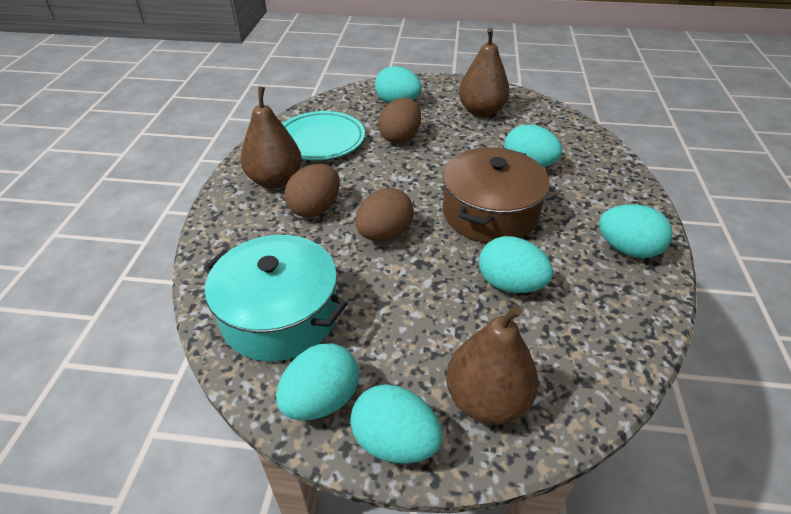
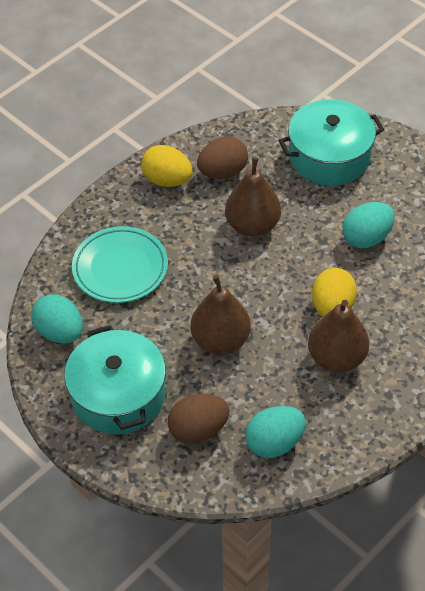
brown egg: [284,164,340,217] [356,188,414,241] [378,98,421,144] = 3 -> [168,394,229,444] [197,137,248,179] = 2
brown pot: [443,147,550,243] = 1 -> none = 0
turquoise egg: [276,343,359,421] [350,384,443,464] [375,66,422,103] [479,236,553,293] [504,124,562,167] [599,204,672,258] = 6 -> [31,294,83,343] [245,406,306,458] [342,202,395,248] = 3
turquoise pot: [203,235,348,361] = 1 -> [64,325,166,435] [279,99,384,186] = 2
yellow egg: none = 0 -> [141,145,192,187] [312,268,357,317] = 2

